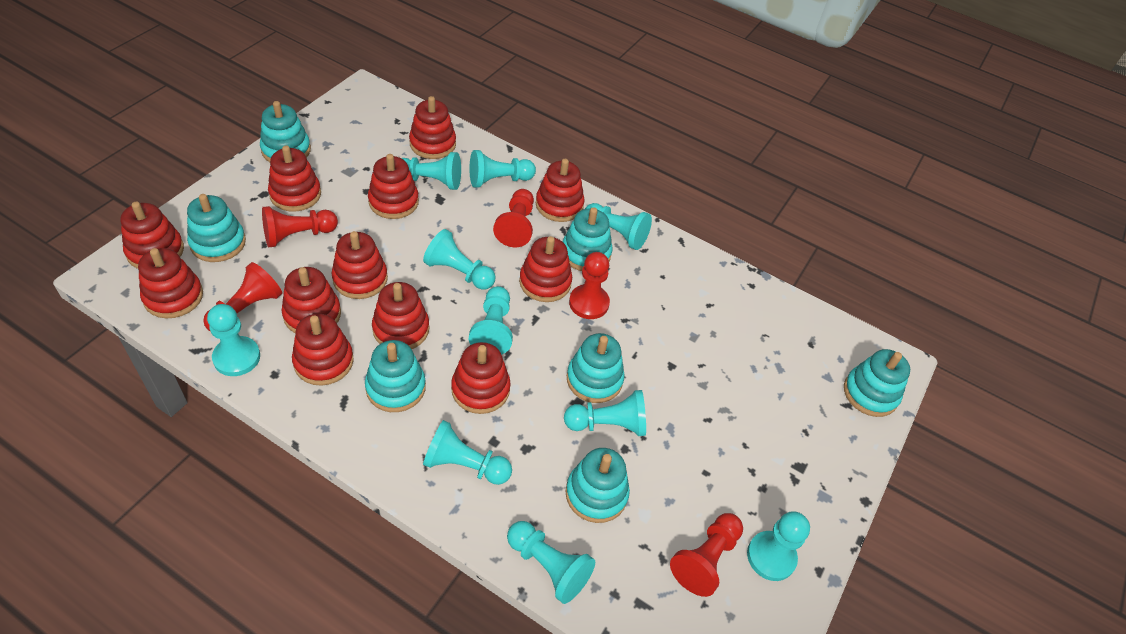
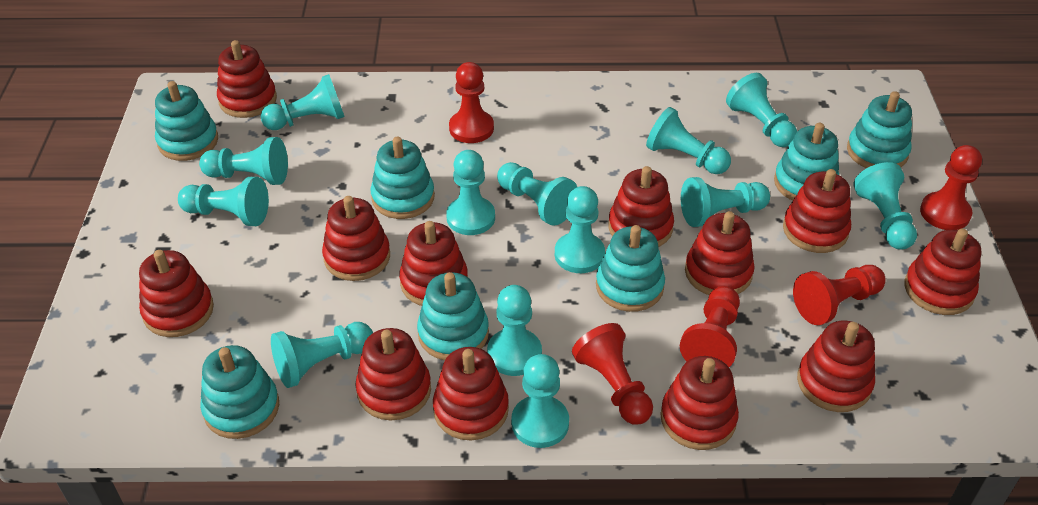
turquoise pawn: [207,304,260,376] [401,152,461,190] [423,229,496,290] [423,420,512,485] [469,150,536,187] [469,286,513,355] [507,521,595,604] [564,390,646,436] [585,203,652,250] [747,511,810,581] = 10 -> [178,177,269,226] [199,137,288,185] [261,74,345,130] [271,322,373,388] [446,150,495,235] [487,285,542,376] [497,162,577,226] [511,354,569,448] [555,186,605,273] [646,107,731,174] [681,177,770,227] [726,73,797,147] [853,162,917,250] = 13

